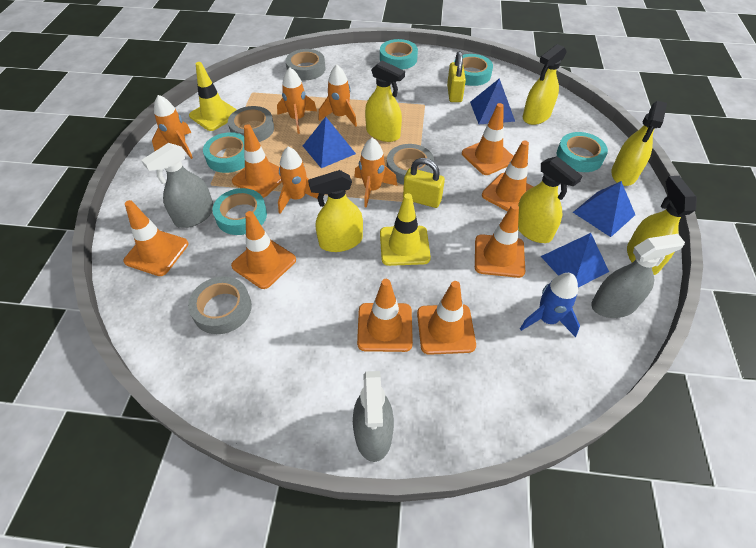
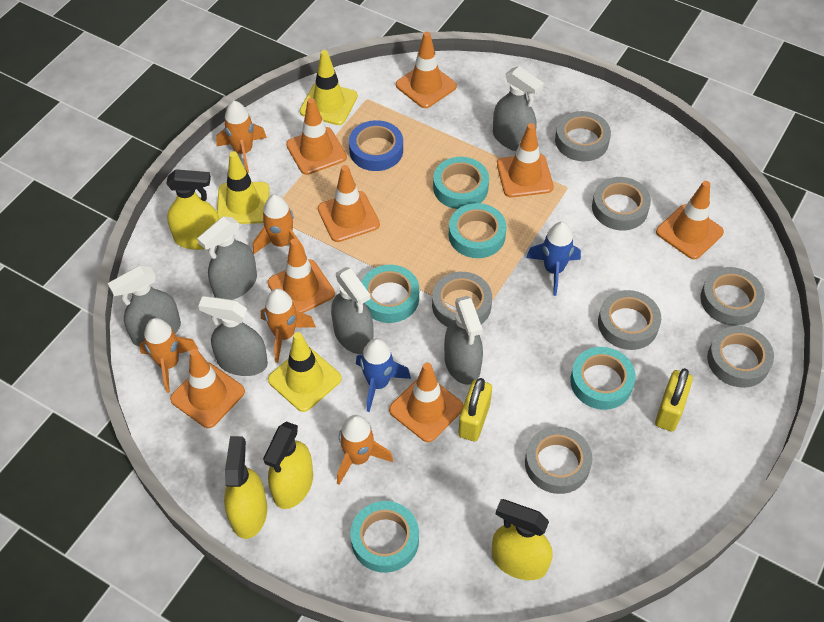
blue pyramid: [303,117,356,168] [470,78,515,124] [541,233,609,287] [573,181,635,237] = 4 -> none = 0
blue rocket: [520,273,580,337] = 1 -> [356,338,411,412] [526,222,581,296] = 2
blue tape: none = 0 -> [349,120,403,171] = 1
grey spray bottle: [141,143,214,228] [353,371,394,462] [591,234,685,318] = 3 -> [108,266,181,346] [197,217,257,300] [198,296,268,376] [331,267,373,354] [444,296,483,385] [493,66,544,151] = 6
grey tape: [188,276,252,334] [228,106,274,142] [285,49,325,80] [387,144,434,185] = 4 -> [432,272,492,327] [525,427,592,494] [555,111,611,161] [592,177,651,230] [598,290,661,350] [700,267,765,326] [707,326,774,388] = 7
yellow spray bottle: [308,170,363,252] [365,61,405,142] [518,156,582,243] [523,44,567,125] [611,101,667,186] [627,176,697,275] = 6 -> [166,169,219,250] [224,436,267,539] [263,421,313,509] [492,499,553,580] = 4
yellow traffic cone: [189,62,237,131] [380,193,431,266] = 2 -> [217,151,269,224] [268,332,342,412] [300,50,358,125] = 3

